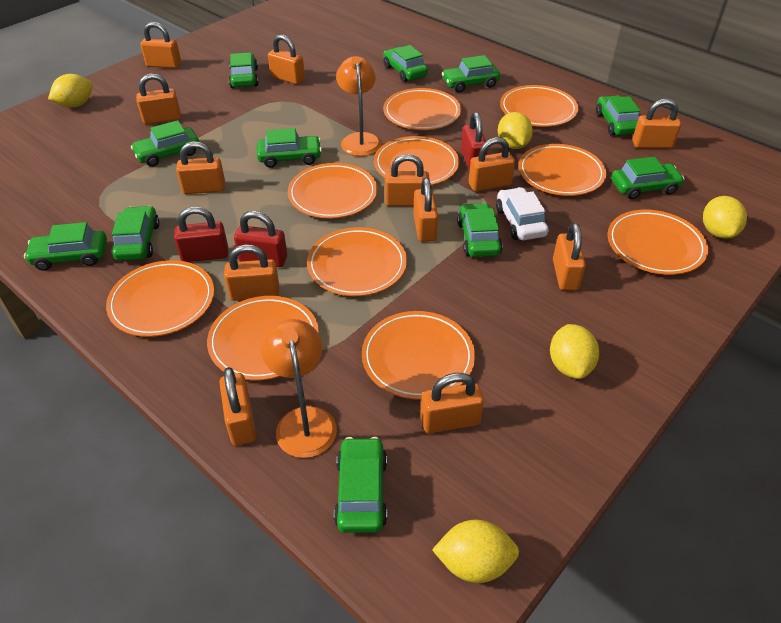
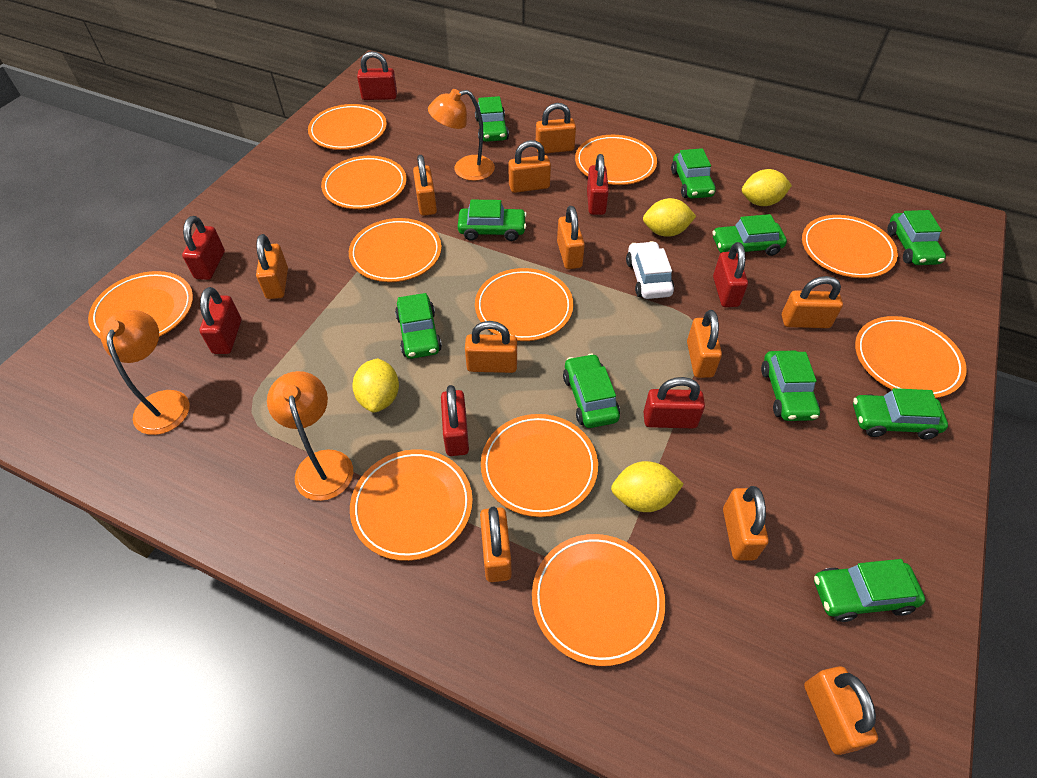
green car: [24,222,107,271] [112,206,160,261] [131,120,199,167] [229,52,259,88] [257,128,322,168] [334,437,387,533] [383,45,428,82] [442,55,500,92] [457,203,502,257] [596,96,640,135] [611,157,685,199] = 11 -> [395,293,442,359] [458,200,527,241] [475,96,509,142] [563,354,620,428] [671,148,716,199] [712,214,787,256] [761,351,820,421] [814,559,925,622] [853,388,948,440] [887,210,946,265] = 10
orange lamp: [261,319,337,458] [336,56,381,156] = 2 -> [100,310,190,435] [267,371,353,501] [428,89,495,181] = 3
orange padlock: [136,73,181,124] [140,22,181,69] [176,141,225,194] [219,367,256,446] [224,244,279,301] [268,34,305,84] [385,154,429,206] [413,177,438,242] [421,373,484,433] [469,137,515,191] [553,223,586,291] [632,98,681,149] = 12 -> [256,234,288,299] [413,155,437,216] [465,321,517,373] [480,507,512,582] [508,140,551,193] [536,103,576,153] [557,206,585,269] [687,310,722,378] [723,486,769,561] [782,276,843,328] [804,666,878,755] = 11
orange plate: [106,260,214,337] [207,296,319,381] [288,163,377,219] [307,227,407,296] [362,311,475,400] [374,136,459,185] [383,88,461,130] [500,85,578,127] [518,144,606,196] [608,210,708,275] = 10 -> [88,271,193,338] [308,104,387,150] [321,156,407,209] [349,218,442,282] [350,449,473,561] [475,268,573,341] [481,414,598,517] [532,534,665,666] [575,135,657,185] [802,215,898,278] [855,316,967,398] = 11
red padlock: [174,207,228,262] [234,211,287,267] [461,112,488,170] = 3 -> [182,216,225,280] [200,287,241,354] [357,51,397,100] [441,385,469,456] [587,154,609,215] [643,377,705,428] [713,242,748,307] = 7
yellow lemon: [48,74,93,107] [432,519,519,583] [498,112,533,149] [550,324,599,379] [703,196,747,239] = 5 -> [352,358,399,413] [611,461,684,512] [643,198,696,237] [742,169,792,206] = 4

